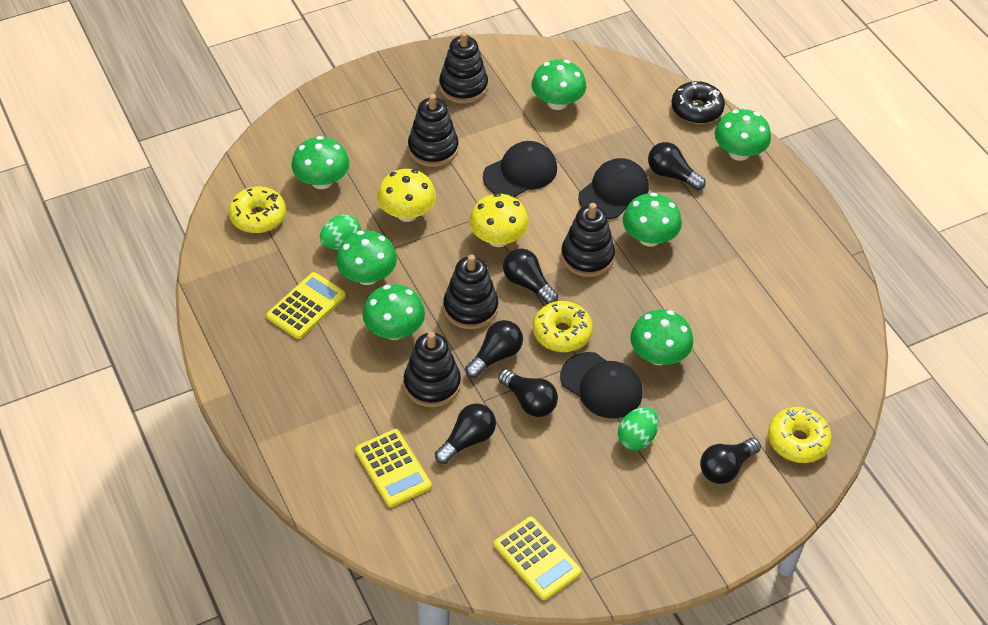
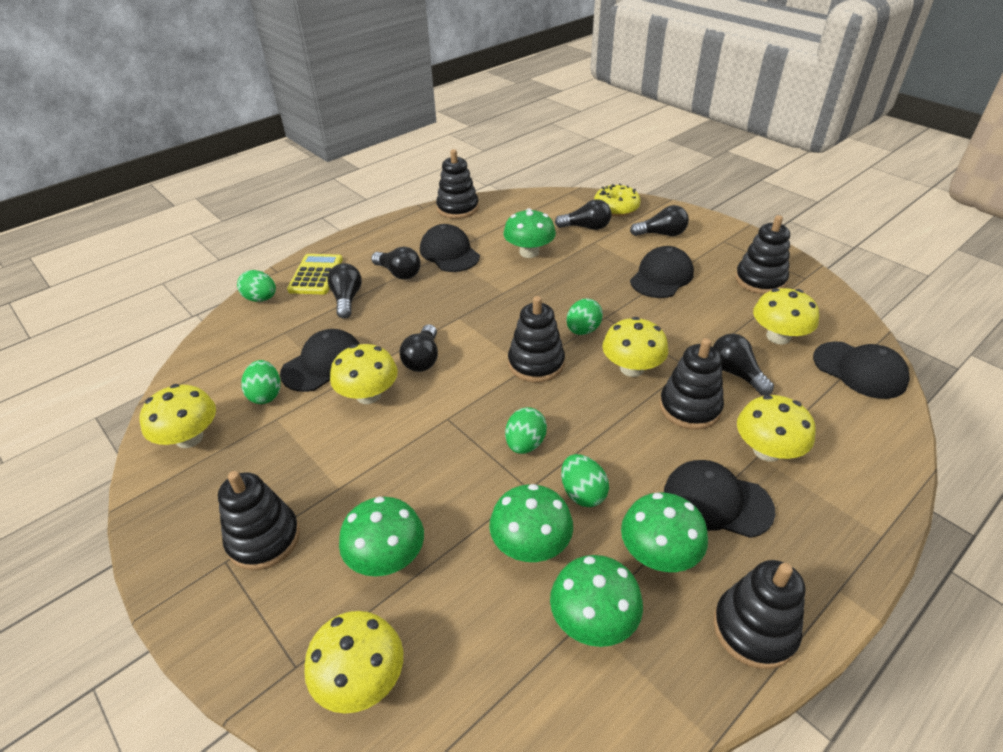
black cap: [483,141,557,197] [560,352,643,418] [578,158,649,219] = 3 -> [280,329,360,392] [420,224,480,272] [630,246,694,298] [664,460,776,538] [813,341,910,399] = 5
black donut: [672,81,725,124] = 1 -> none = 0
black stacking toy: [404,332,461,407] [408,94,459,167] [439,32,488,104] [443,254,498,329] [561,203,615,277] = 5 -> [218,471,300,570] [436,149,479,219] [508,296,565,382] [659,338,724,430] [713,560,805,669] [735,215,790,294] = 6
green egg: [320,214,361,250] [618,407,658,450] = 2 -> [237,270,276,302] [241,360,281,404] [505,407,547,454] [561,454,609,507] [566,298,603,335] = 5
green mushroom: [292,136,349,189] [336,231,397,285] [363,284,425,340] [531,60,586,110] [623,193,682,247] [630,309,693,365] [715,109,771,161] = 7 -> [339,496,424,577] [489,484,573,562] [503,208,556,258] [550,555,643,647] [621,493,708,572] = 5
yellow calculator: [266,272,346,339] [355,429,432,507] [494,517,581,600] = 3 -> [287,254,343,294] = 1
yellow donut: [229,187,286,233] [533,301,593,352] [768,407,832,463] = 3 -> [594,183,640,216] = 1
yellow mushroom: [377,169,436,222] [469,193,529,247] = 2 -> [140,384,216,448] [304,611,403,714] [330,344,398,404] [602,317,668,377] [737,395,816,462] [753,288,819,344] = 6

